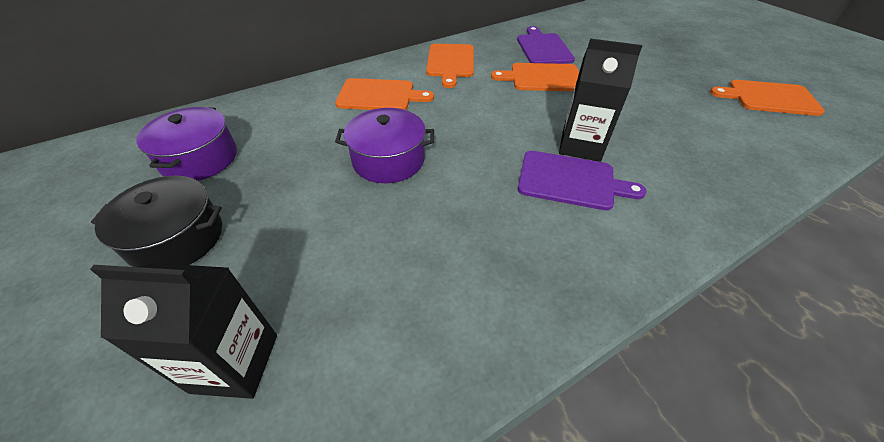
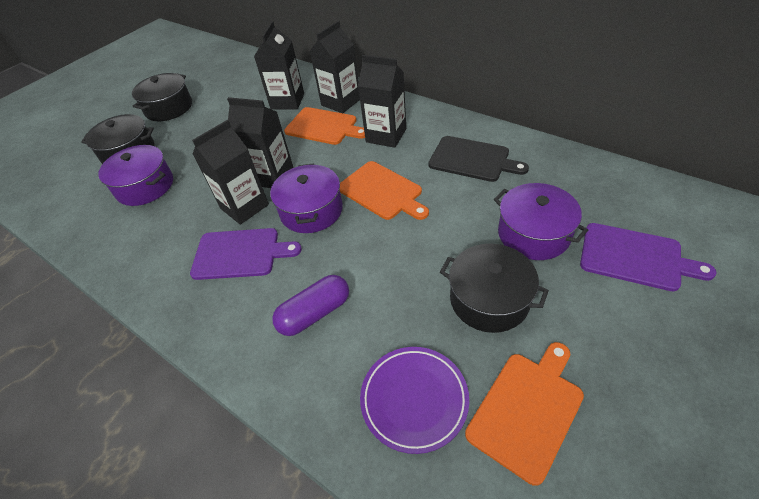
black carton: [90,263,277,399] [559,39,642,162] = 2 -> [192,120,269,225] [227,97,293,188] [254,21,304,110] [309,21,360,113] [358,55,406,148] = 5
black cutting board: none = 0 -> [428,136,529,182] = 1
black pot: [91,176,222,267] = 1 -> [81,114,155,164] [132,73,192,121] [440,244,549,333] = 3
orange cutting board: [335,78,434,110] [426,44,474,88] [491,63,579,91] [710,80,825,116] = 4 -> [284,107,365,145] [340,161,429,220] [465,342,584,486] = 3
purple capsule: none = 0 -> [272,275,349,336] = 1
purple plate: none = 0 -> [360,347,469,454] = 1
purple pot: [136,107,237,181] [335,108,434,183] = 2 -> [98,145,173,206] [270,163,343,233] [494,183,588,260] = 3

